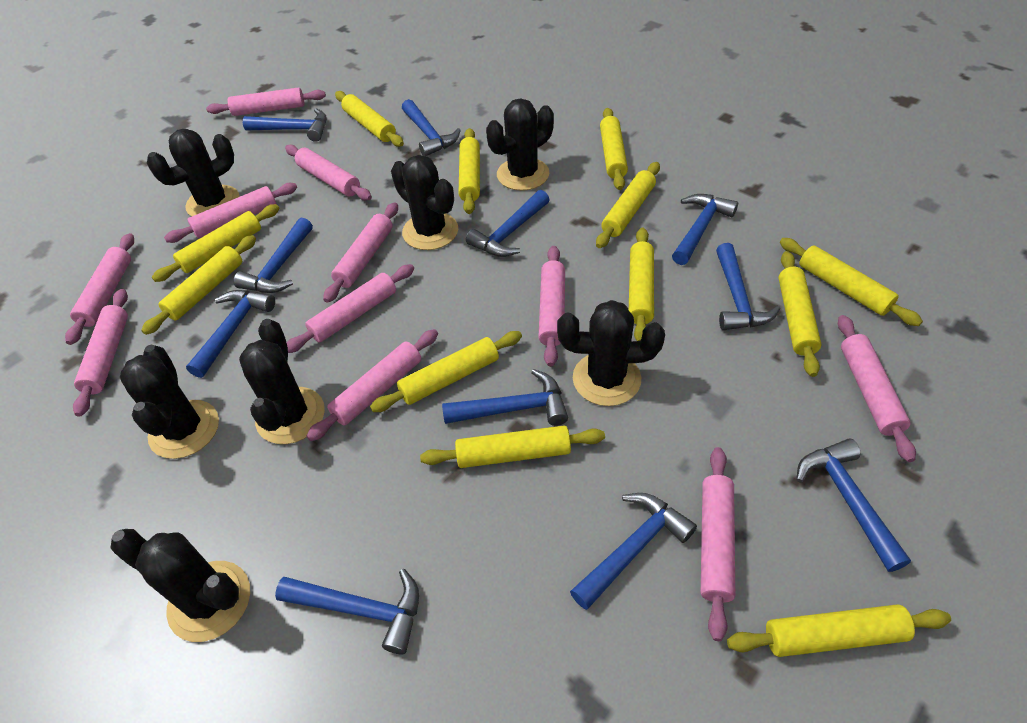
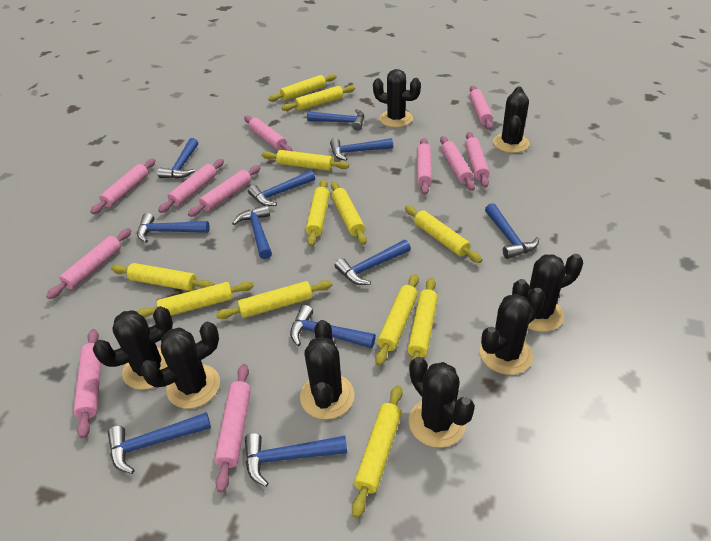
black cactus: [111,529,250,642] [120,345,219,459] [147,129,240,216] [239,319,325,444] [391,155,458,250] [486,98,554,191] [557,300,665,406] = 7 -> [93,306,173,390] [140,322,220,409] [300,320,355,419] [373,69,421,127] [409,357,475,448] [480,287,545,375] [493,86,530,153] [512,254,583,332] = 8

